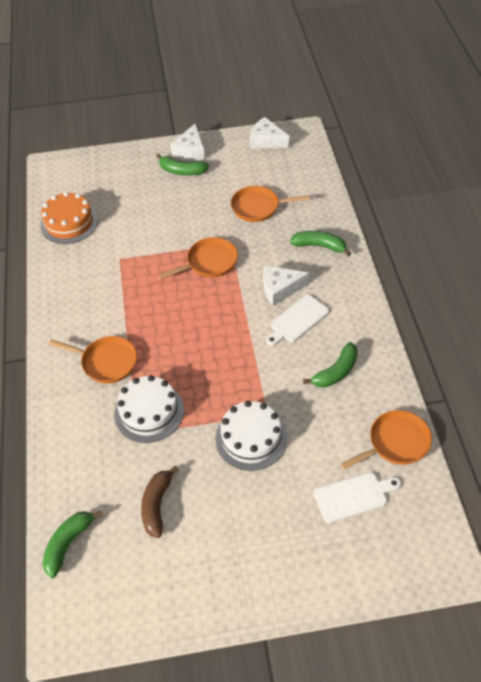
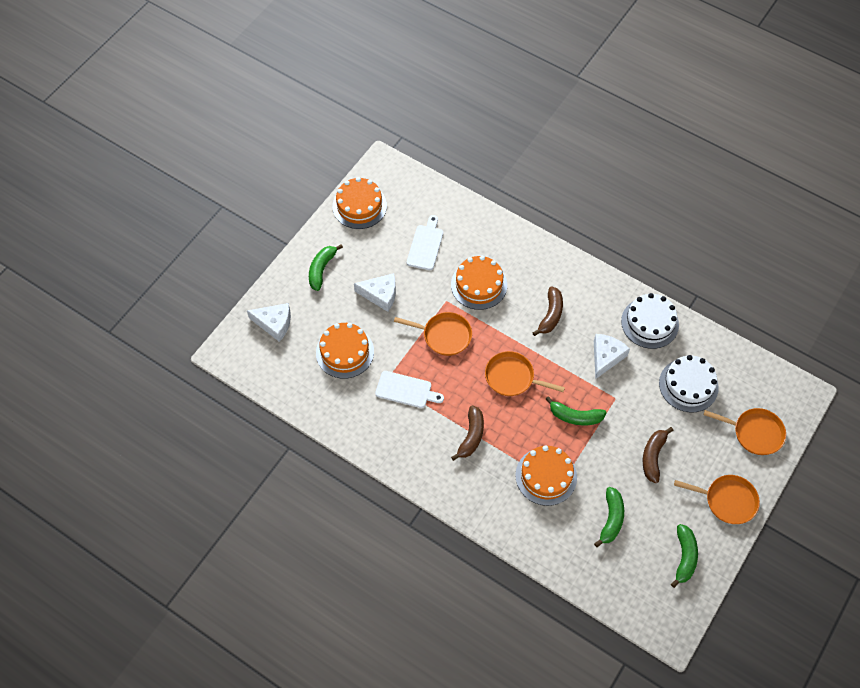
brown banana: [141,465,179,538] = 1 -> [451,405,484,461] [532,287,563,336] [643,427,674,483] = 3
orange cake: [40,192,98,244] = 1 -> [316,323,374,379] [333,177,387,229] [451,256,507,310] [515,445,577,506] = 4

